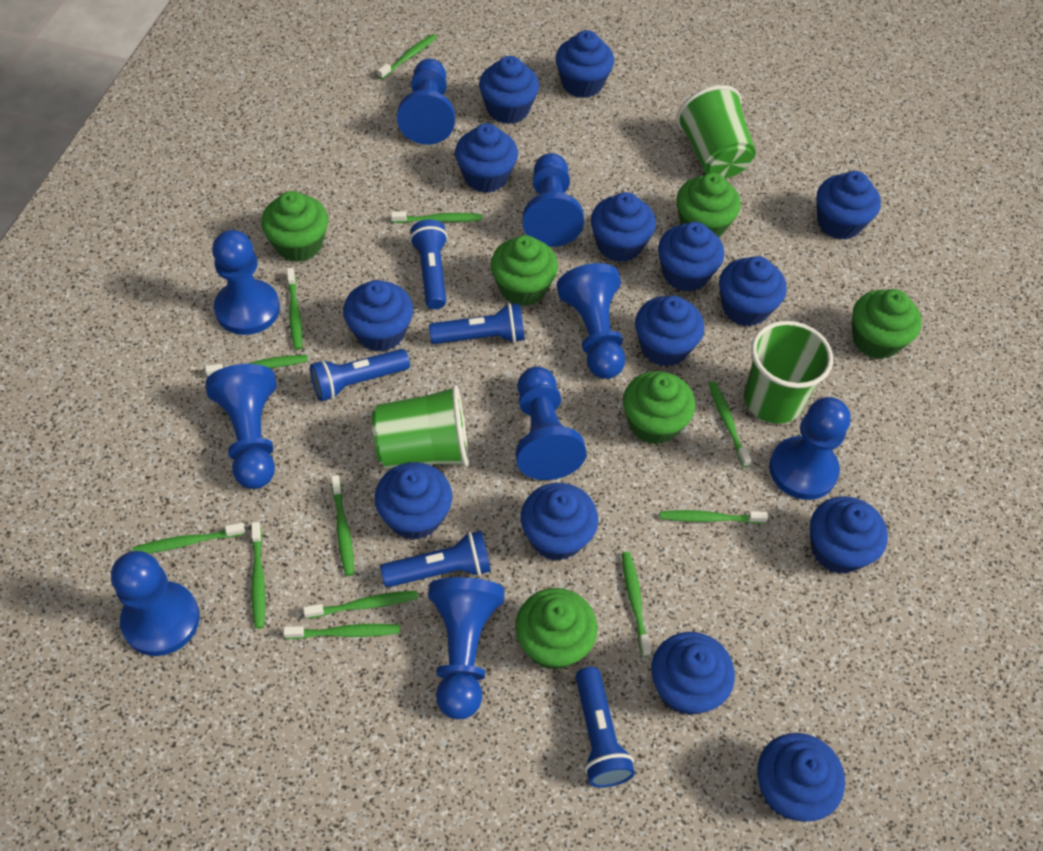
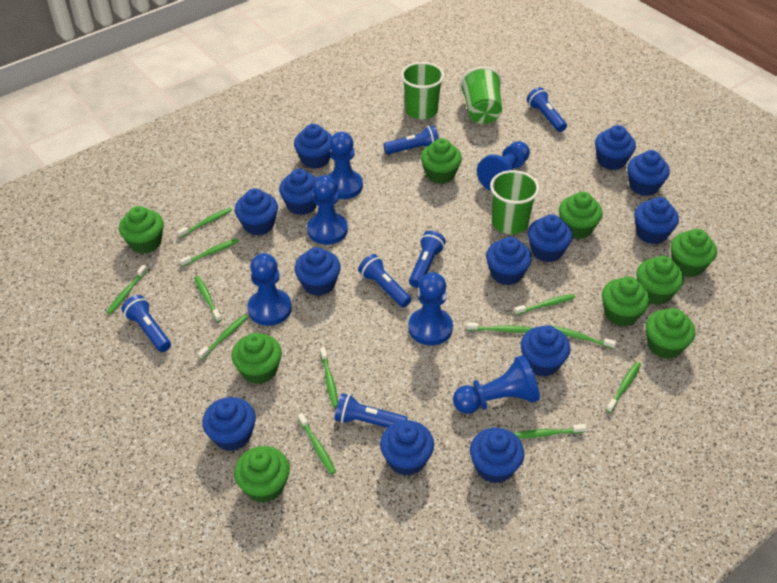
blue cupcake: [343,280,413,352] [375,462,452,540] [455,123,518,193] [479,56,539,124] [521,483,598,561] [556,30,614,98] [591,192,656,262] [635,296,704,367] [651,632,735,715] [658,222,724,292] [719,256,787,327] [757,733,845,822] [810,496,888,574] [817,171,881,240] = 14 -> [202,397,256,451] [235,188,278,235] [279,169,317,215] [294,124,332,169] [295,247,341,296] [380,420,434,476] [470,428,524,484] [486,237,532,285] [521,325,571,377] [528,214,573,262] [595,125,636,170] [627,150,670,196] [634,197,679,244] = 13
blue flashlight: [310,349,410,401] [380,531,491,587] [410,220,448,309] [429,303,525,344] [576,667,635,788] = 5 -> [122,295,171,352] [334,393,407,428] [358,254,412,308] [383,125,439,155] [409,231,446,288] [527,87,567,132] = 6
blue pawn: [111,551,200,656] [205,364,277,489] [212,230,280,335] [397,59,455,145] [428,577,505,719] [516,366,587,480] [523,153,584,247] [557,263,625,379] [769,397,851,500] = 9 -> [248,253,292,326] [307,175,348,245] [328,132,363,199] [408,272,453,345] [453,355,540,414] [477,141,530,191] = 6
green cupcake: [261,191,328,262] [491,235,558,306] [515,588,597,670] [623,371,695,445] [676,173,741,238] [852,289,922,359] = 6 -> [119,206,164,254] [232,333,282,384] [234,446,290,503] [421,138,462,184] [559,192,603,239] [602,277,650,326] [637,256,684,305] [646,308,695,359] [671,229,717,277] = 9

